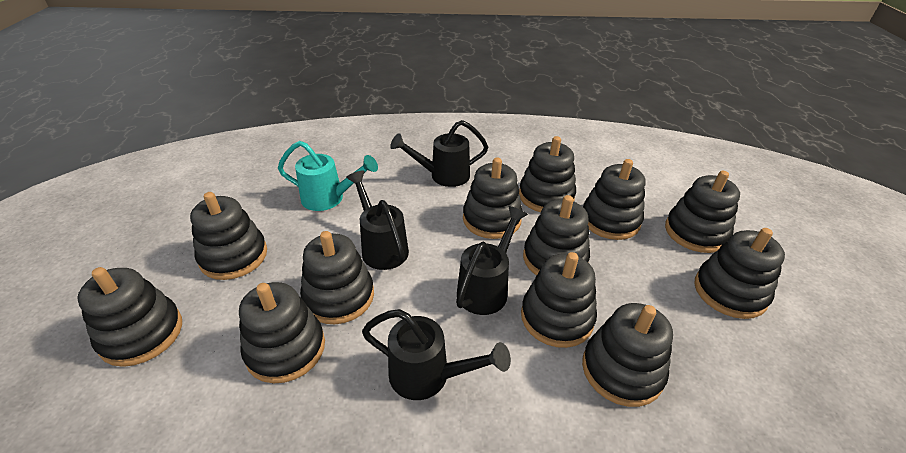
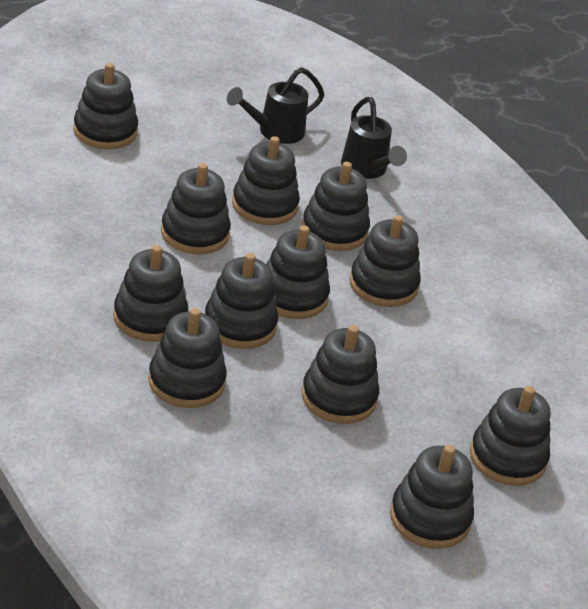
black watering can: [346,171,409,270] [362,309,511,400] [390,120,488,187] [456,206,528,315] = 4 -> [227,67,324,144] [341,97,407,179] = 2
turquoise watering can: [278,141,378,211] = 1 -> none = 0

